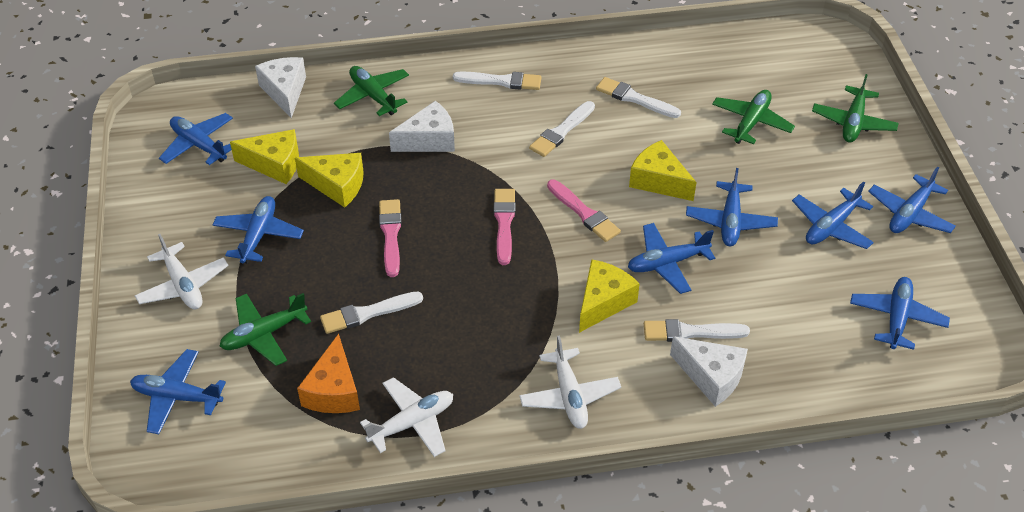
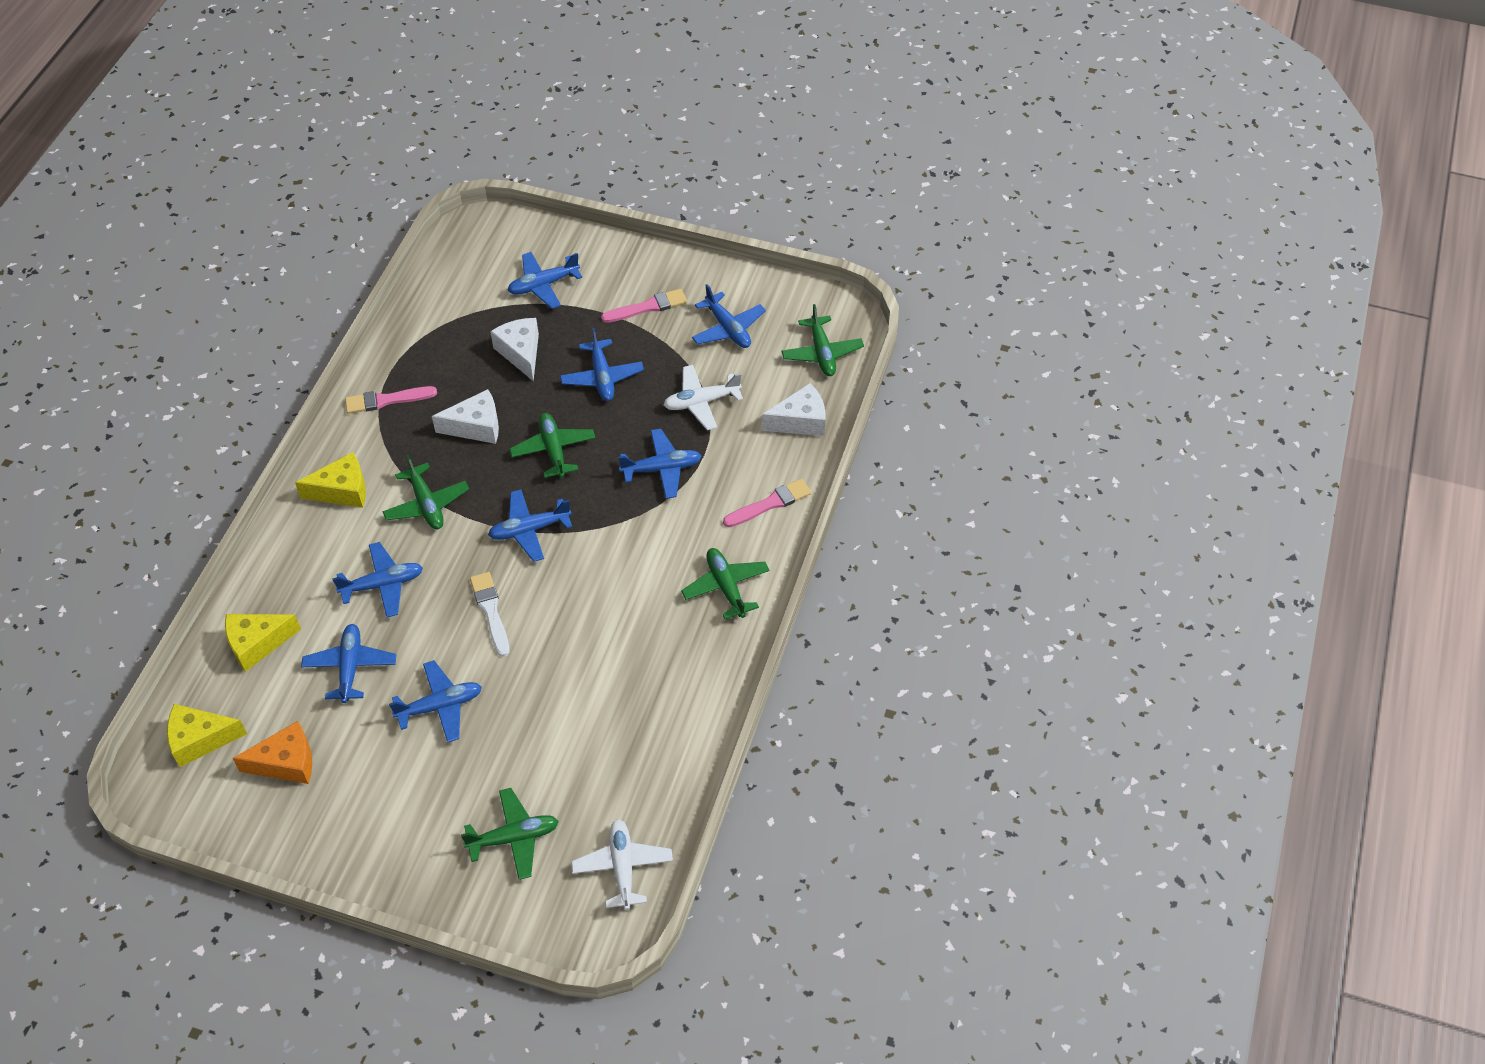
green plane: [219,293,311,366] [334,66,409,116] [712,90,795,144] [812,74,899,143] = 4 -> [382,455,469,529] [461,788,559,880] [509,413,596,478] [681,548,769,619] [781,304,864,376] = 5
white brush: [320,292,423,334] [453,71,541,90] [529,101,595,157] [596,77,681,118] [644,319,750,342] = 5 -> [470,572,510,657] = 1
white plane: [135,234,229,309] [360,377,453,457] [519,335,621,429] = 3 -> [571,819,673,910] [664,365,743,430] = 2
yellow cheese: [230,129,299,184] [295,153,364,207] [579,259,640,333] [629,140,696,201] = 4 -> [167,704,247,767] [225,614,301,672] [295,452,366,508] = 3

